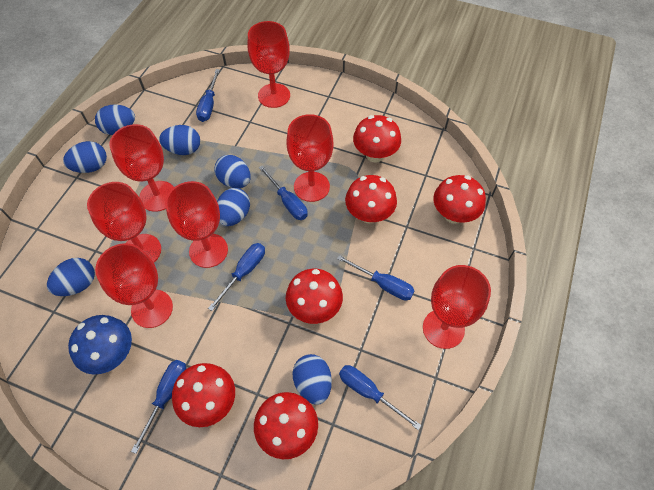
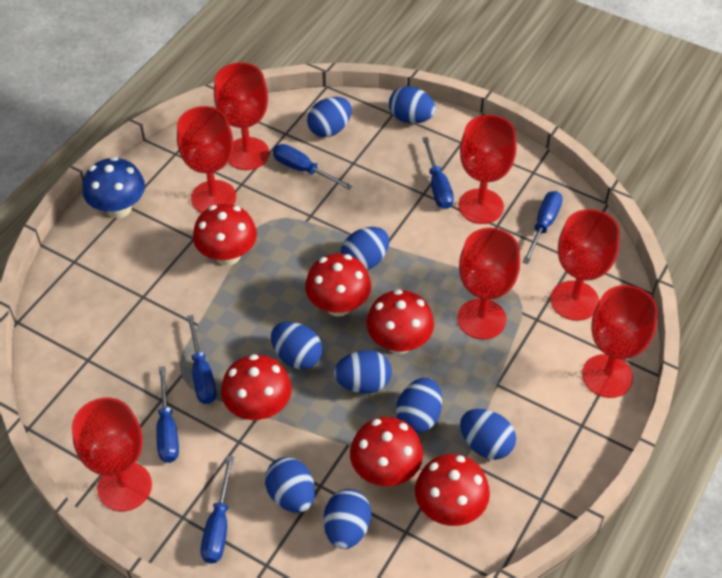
blue egg: [47,258,95,296] [63,141,107,173] [95,104,135,135] [159,125,200,155] [214,155,251,188] [217,188,250,226] [293,354,332,405] = 7 -> [265,457,315,513] [271,322,323,370] [307,97,352,137] [324,489,371,549] [334,350,392,393] [341,227,389,270] [389,86,436,124] [396,378,442,433] [460,409,516,460] = 9

